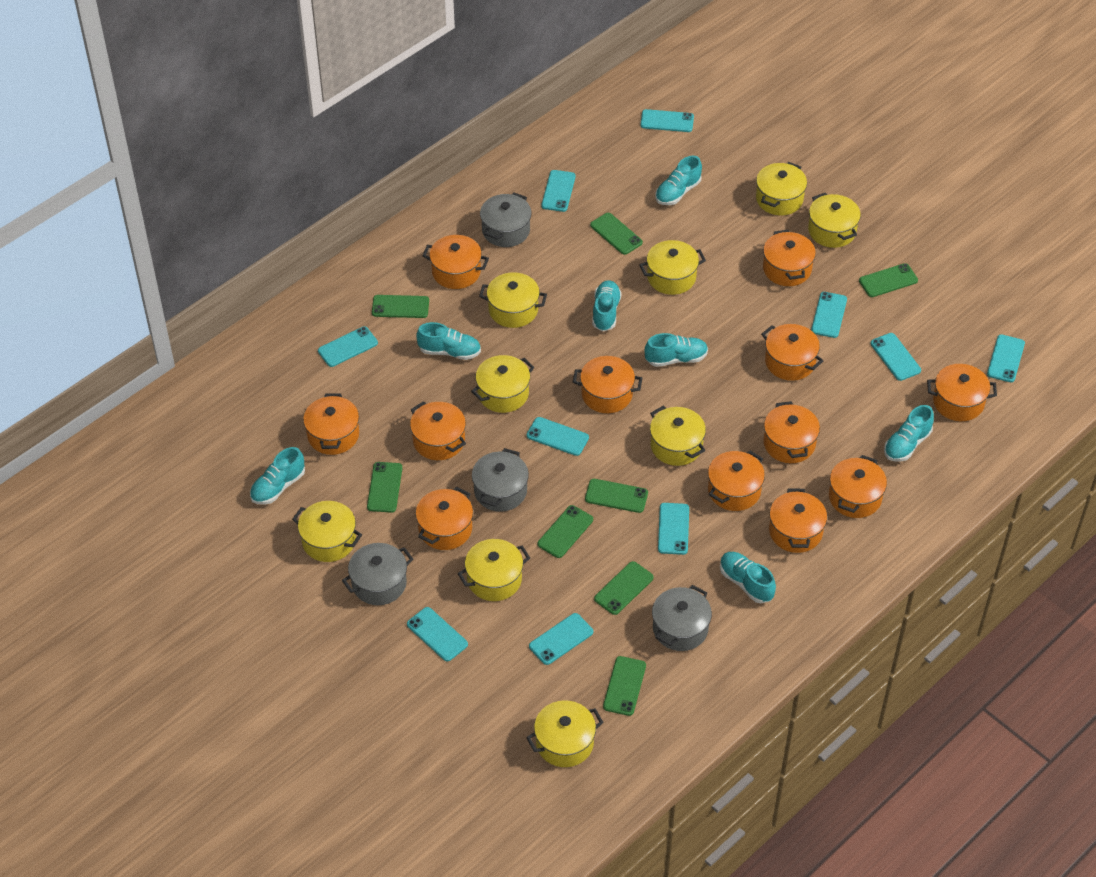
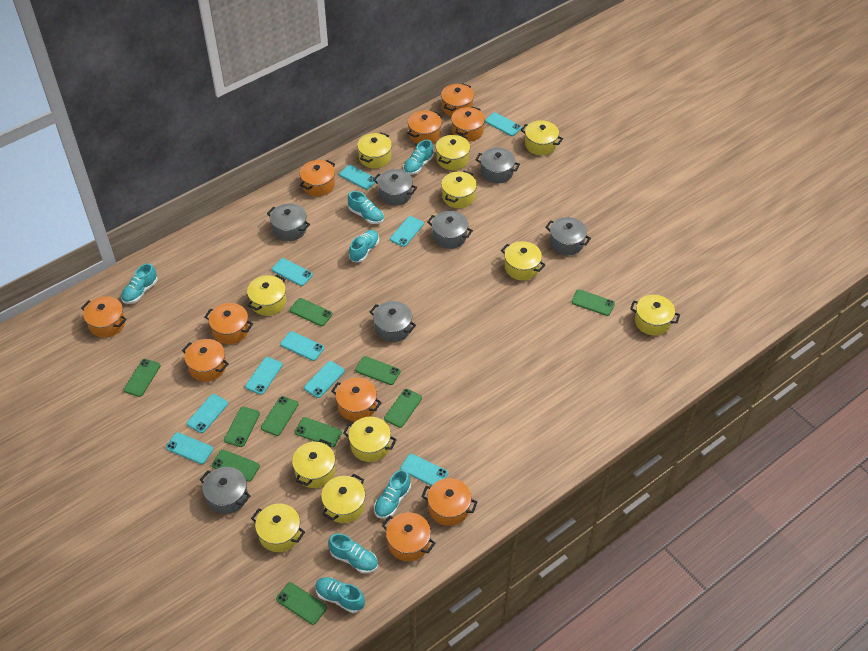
green phone: [367,462,402,513] [372,295,429,318] [538,505,593,558] [585,479,648,513] [590,213,643,255] [594,561,654,615] [603,656,646,716] [859,263,918,297] = 8 -> [123,359,161,397] [212,450,260,482] [224,407,260,447] [261,396,299,436] [276,582,327,625] [290,298,332,326] [295,417,342,447] [355,356,400,385] [384,389,422,428] [572,289,615,316] = 10
grey pot: [342,543,413,605] [472,448,529,512] [480,193,531,247] [652,585,712,651] = 4 -> [200,467,250,514] [267,203,310,241] [370,301,416,342] [373,169,417,206] [427,211,473,249] [476,148,520,183] [545,217,591,255] = 7
orange pot: [303,393,359,455] [410,401,466,460] [416,487,473,550] [422,235,489,289] [573,356,642,413] [708,450,765,511] [761,324,823,381] [763,230,816,286] [764,401,820,463] [769,488,827,553] [829,455,887,518] [927,364,997,421] = 12 -> [81,296,127,337] [182,339,229,382] [205,303,253,344] [300,160,335,196] [331,378,382,422] [382,512,436,561] [407,110,442,144] [421,478,477,526] [441,83,474,117] [451,107,485,142] = 10
yellow pot: [292,501,362,562] [458,539,530,601] [471,355,534,413] [479,272,547,328] [526,700,604,767] [639,240,706,295] [650,406,706,466] [756,162,807,215] [808,193,861,248] = 9 -> [247,274,286,316] [251,504,305,552] [292,439,335,488] [321,474,365,523] [343,417,397,462] [357,132,392,168] [436,134,470,170] [441,171,477,208] [501,241,546,280] [521,120,563,155] [630,295,680,336] = 11

